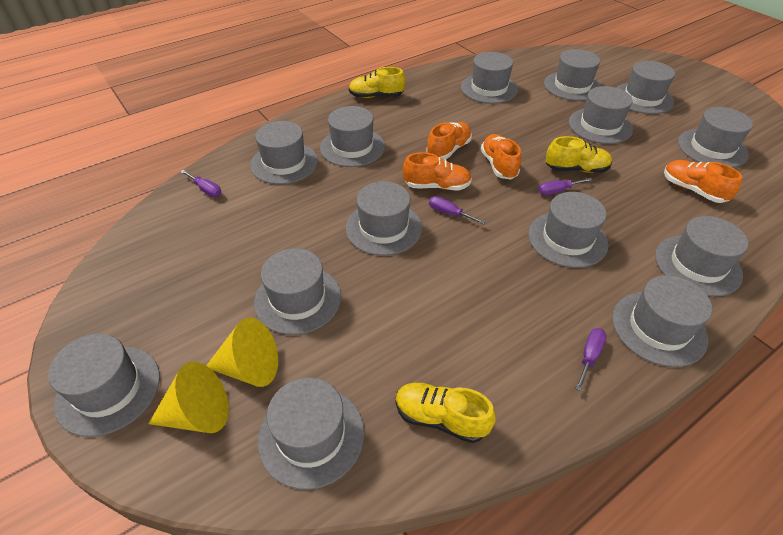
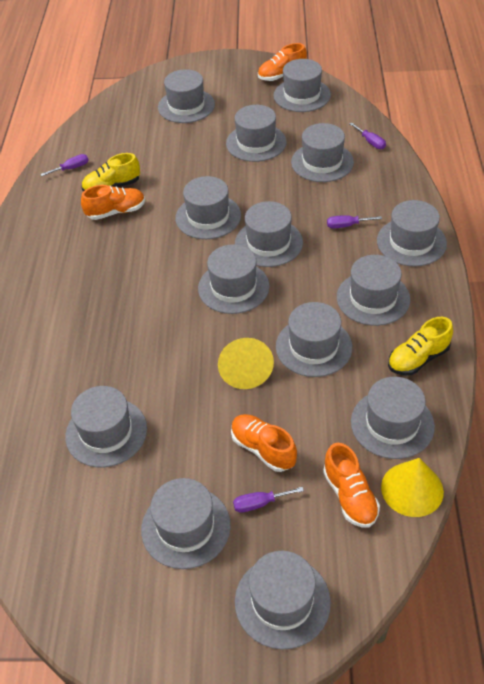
yellow shoe: [349,67,405,98] [396,383,496,443] [546,136,612,173] = 3 -> [81,153,140,191] [388,317,453,375] = 2

